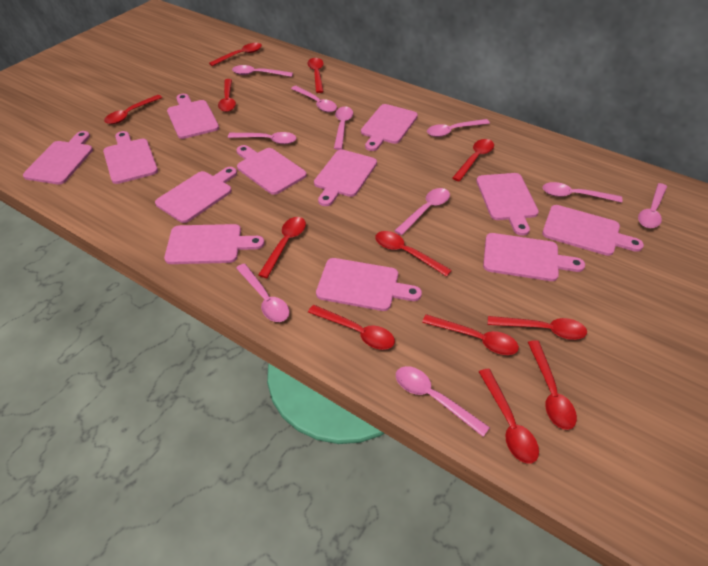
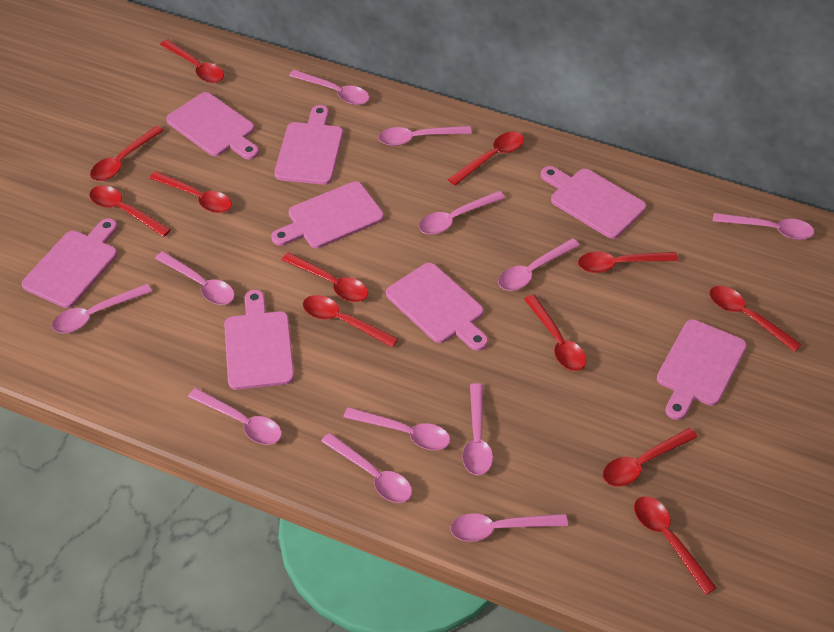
pink cutting board: [23,131,93,185] [103,131,158,184] [155,167,237,223] [164,224,265,264] [167,94,219,139] [236,145,307,195] [314,149,377,206] [316,258,422,311] [361,104,418,151] [476,173,539,236] [483,233,585,281] [542,205,644,256] = 12 -> [22,218,118,308] [166,92,259,160] [224,290,294,390] [271,181,384,248] [274,105,343,185] [386,263,488,351] [541,166,646,239] [657,319,747,420] = 8
pink spoon: [228,132,296,144] [232,65,293,77] [236,263,289,322] [291,86,337,112] [334,107,353,150] [394,188,450,235] [396,366,490,437] [427,119,490,137] [542,182,622,203] [638,183,667,228] = 10 -> [52,284,152,333] [155,251,235,305] [188,388,282,445] [289,70,369,105] [321,433,412,503] [343,407,450,450] [378,126,472,146] [419,191,505,235] [450,513,568,542] [462,383,493,475] [498,238,580,291] [713,213,814,240] = 12

